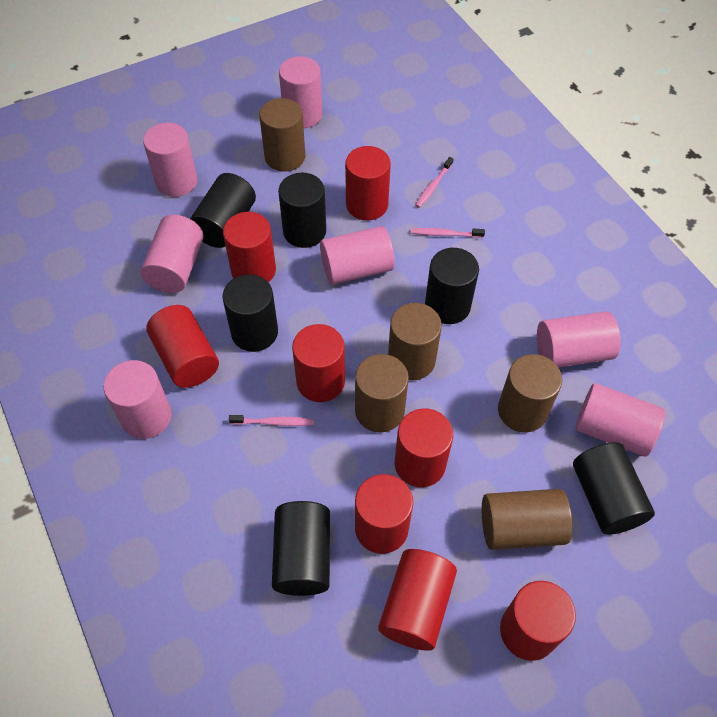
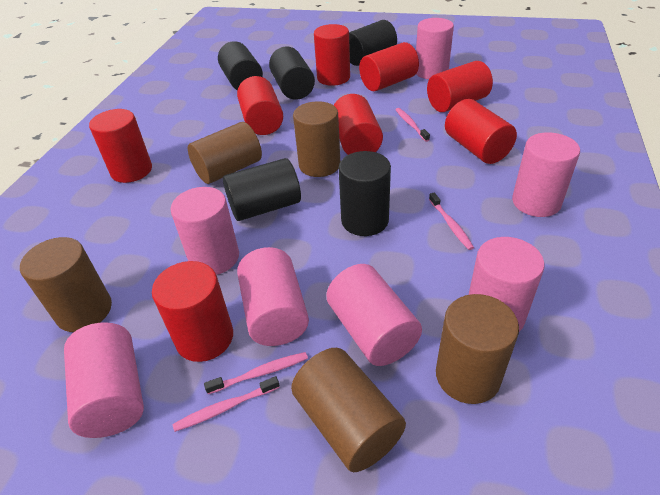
black cylinder: [190,173,256,248] [222,274,278,352] [272,501,330,596] [278,173,326,248] [425,248,479,324] [573,442,655,535] = 6 -> [218,41,263,90] [223,158,301,221] [269,46,315,100] [339,151,391,236] [349,20,397,66] = 5
pink toothbrush: [229,415,314,426] [411,228,485,238] [415,157,453,208] = 3 -> [173,376,280,432] [204,352,308,394] [395,108,430,142] [429,193,474,250] = 4

